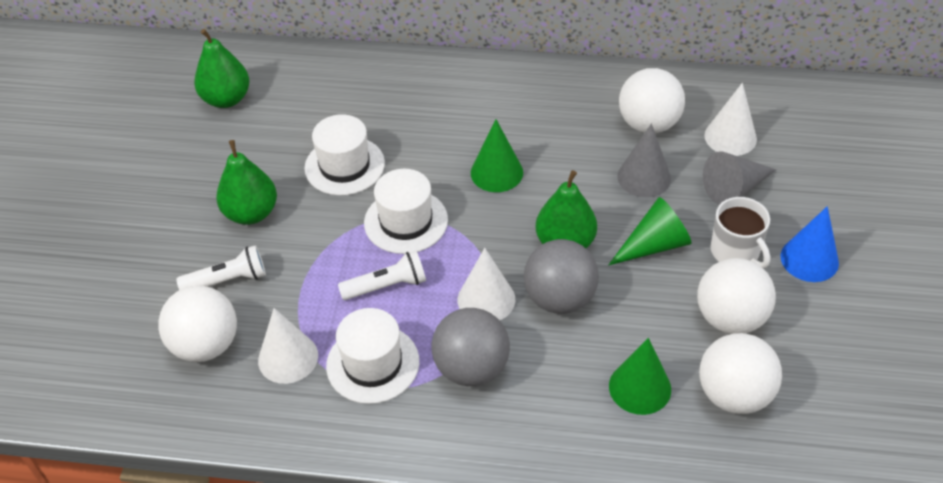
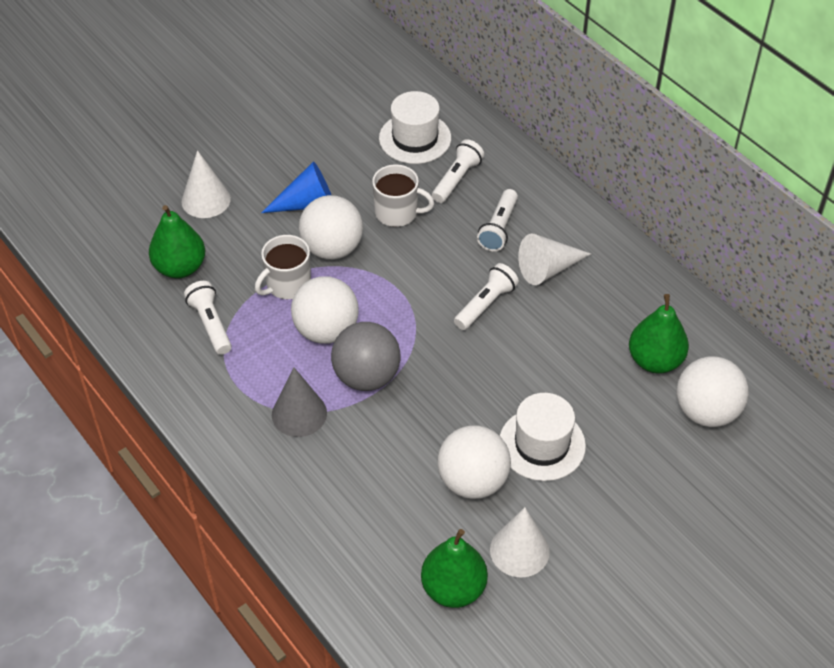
green cone: [471,119,523,192] [608,197,692,266] [609,338,671,415] = 3 -> none = 0
grey ball: [432,308,510,386] [524,239,599,314] = 2 -> [331,322,400,391] = 1
grey cone: [617,123,671,197] [703,152,776,205] = 2 -> [272,368,327,437] = 1
white flashlight: [176,245,266,290] [338,251,426,300] = 2 -> [184,281,232,355] [432,139,484,203] [454,263,519,330] [477,189,518,251] = 4
white hat: [304,114,385,196] [326,308,419,404] [364,169,448,254] = 3 -> [379,91,451,164] [500,393,586,481] = 2
white mug: [710,197,771,268] = 1 -> [255,235,311,299] [372,164,434,227] = 2

